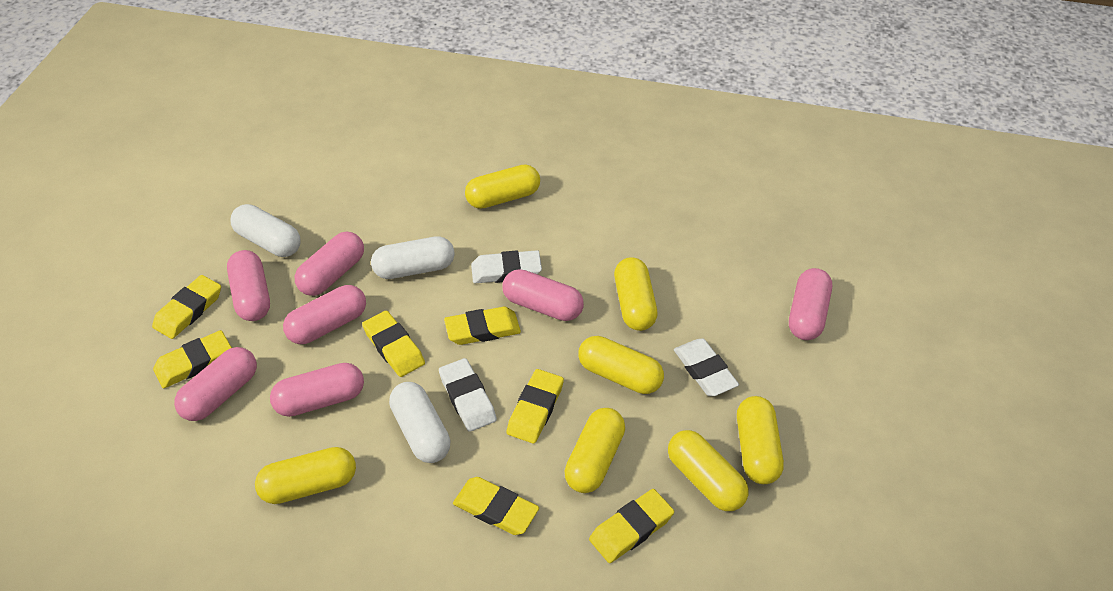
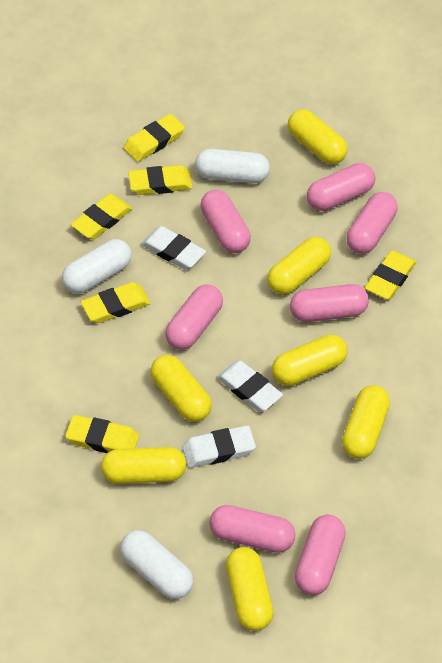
yellow eraser: [152,275,221,339] [153,330,232,388] [362,311,425,377] [444,307,521,345] [453,477,539,535] [507,369,564,444] [589,489,674,563] = 7 -> [65,415,139,453] [71,194,132,239] [81,282,151,323] [123,114,185,162] [128,165,193,195] [365,250,416,300] = 6

